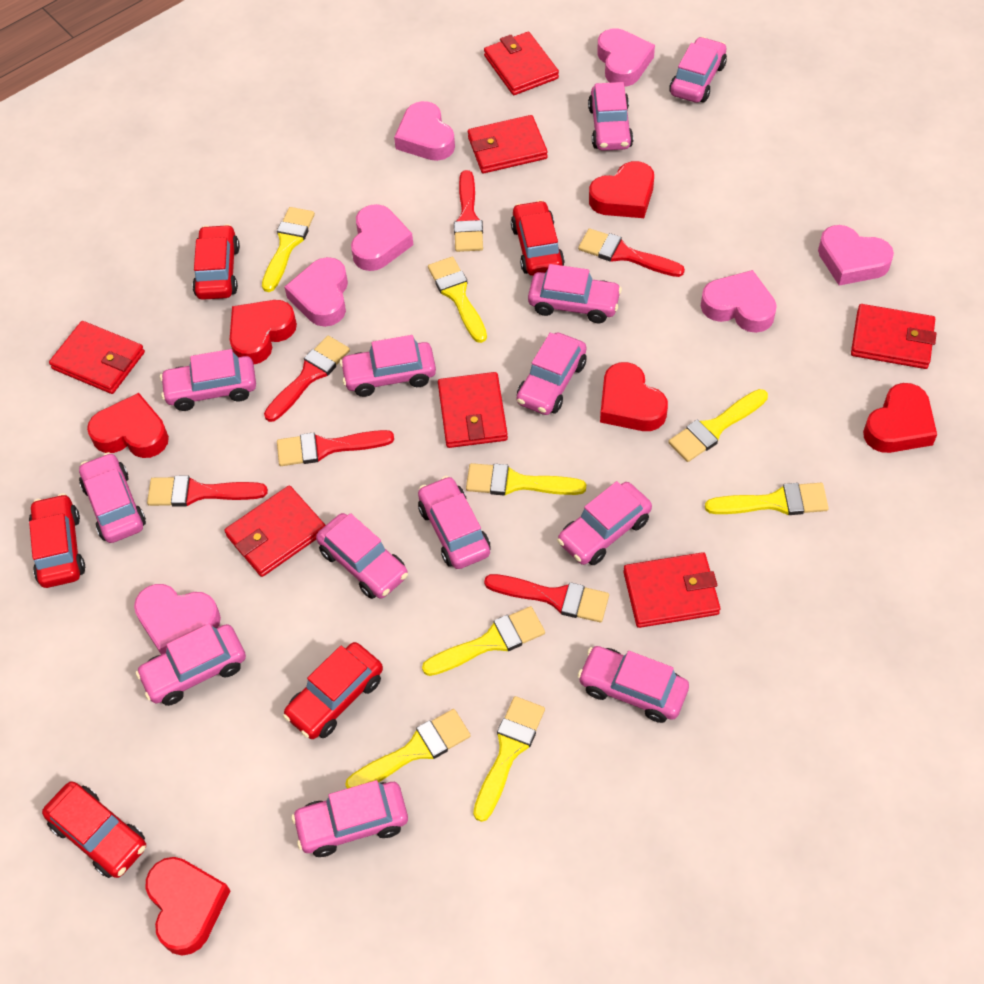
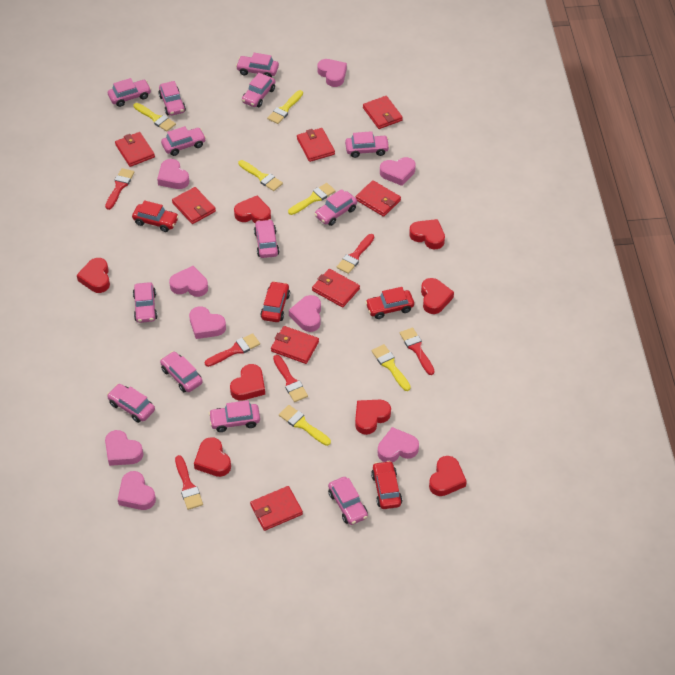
pink heart: [134,584,221,655] [285,257,348,327] [351,204,413,271] [394,101,455,161] [597,28,655,87] [701,270,777,333] [818,225,894,286] = 7 -> [105,430,143,466] [118,471,156,510] [157,159,189,189] [169,266,208,297] [189,306,226,339] [289,295,321,332] [318,59,347,87] [378,427,419,462] [380,157,416,186] = 9
red car: [29,493,85,588] [42,781,146,878] [192,224,240,300] [283,642,383,739] [511,200,565,276] = 5 -> [132,200,179,232] [260,281,290,322] [365,287,414,319] [371,461,402,509] = 4
red heart: [87,393,169,458] [146,857,231,955] [230,300,297,364] [589,161,654,218] [600,362,668,431] [863,383,937,453] = 6 -> [77,258,110,293] [194,437,231,477] [230,364,265,401] [234,196,271,223] [355,400,391,435] [409,219,445,249] [421,278,454,314] [429,456,467,496] = 8
red wallet: [49,321,145,394] [225,486,326,577] [438,372,508,448] [468,115,548,173] [484,32,559,95] [623,552,720,628] [851,304,937,369] = 7 -> [115,132,155,167] [172,187,216,224] [250,486,303,531] [271,326,319,364] [297,128,335,162] [312,269,360,308] [355,180,401,217] [363,96,403,129] = 8
yellow brush: [262,207,315,292] [345,709,471,789] [422,606,545,676] [428,256,487,343] [466,463,586,495] [473,696,545,822] [668,389,768,462] [705,483,829,515] = 8 -> [133,103,176,132] [238,160,283,191] [267,90,303,124] [279,405,331,446] [288,183,335,215] [371,344,411,391] = 6

